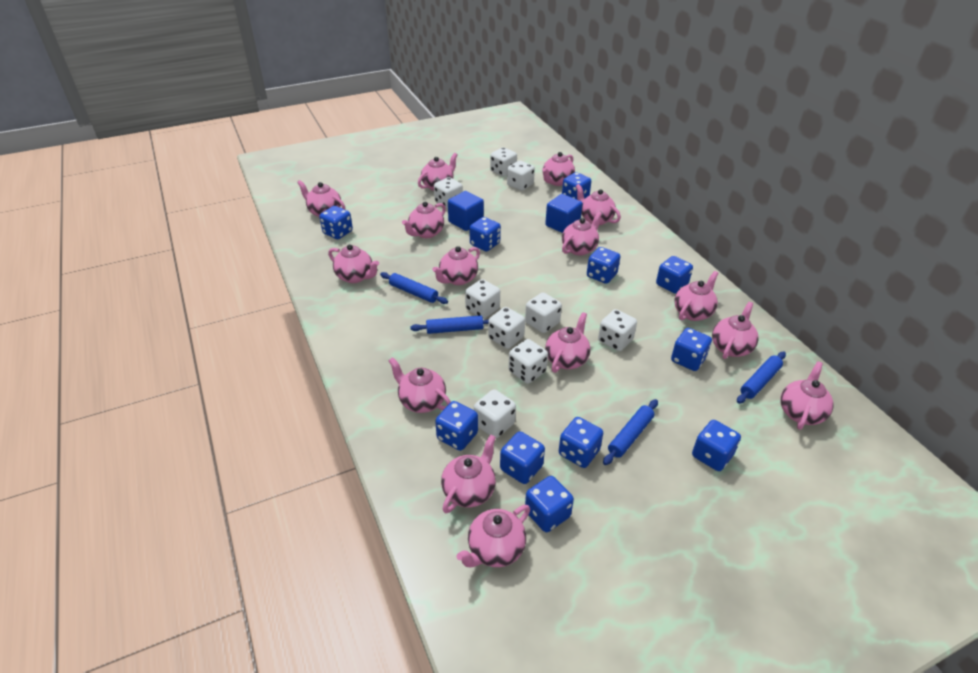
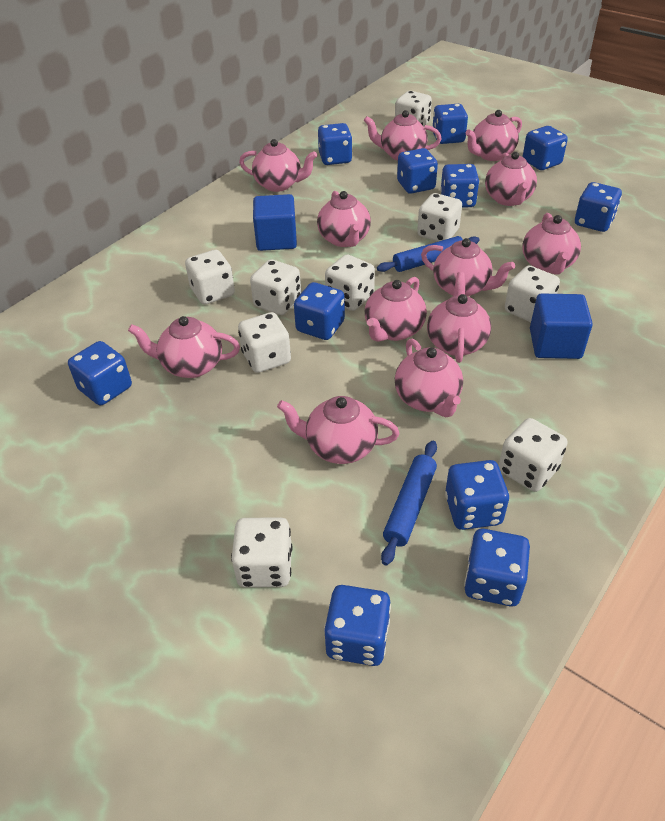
blue rolling pin: [380,272,448,304] [410,315,489,334] [603,399,658,465] [737,352,786,404] = 4 -> [377,236,479,272] [381,441,437,566] = 2
pink teapot: [297,180,345,217] [328,244,379,283] [388,357,451,413] [402,202,446,238] [418,153,458,191] [432,246,480,285] [441,434,496,513] [456,505,530,567] [542,152,575,186] [545,312,591,373] [562,211,602,256] [576,184,621,225] [674,271,718,321] [712,302,759,359] [780,361,834,430] = 15 -> [128,316,240,378] [239,139,317,192] [277,396,399,464] [317,191,371,247] [364,110,442,161] [365,277,427,342] [395,338,463,417] [421,238,515,296] [427,272,491,363] [466,110,522,161] [485,152,537,206] [522,213,581,274] = 12

